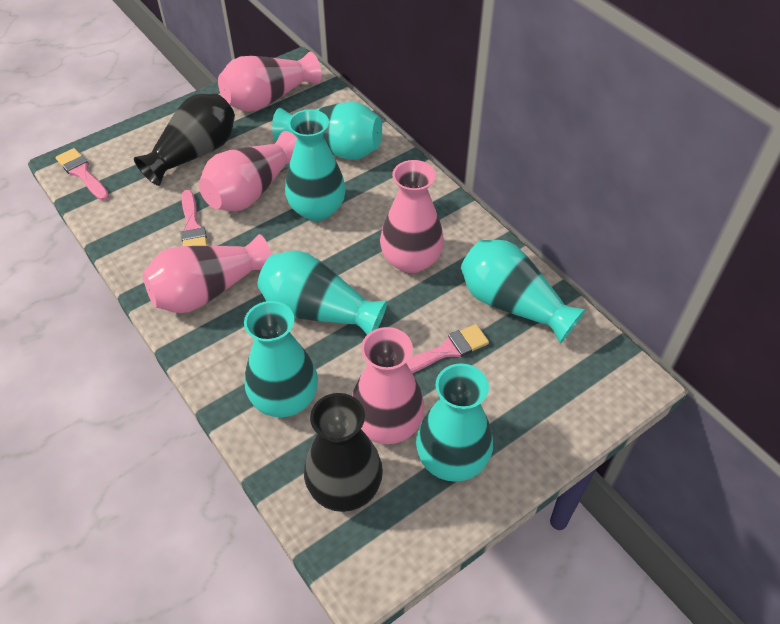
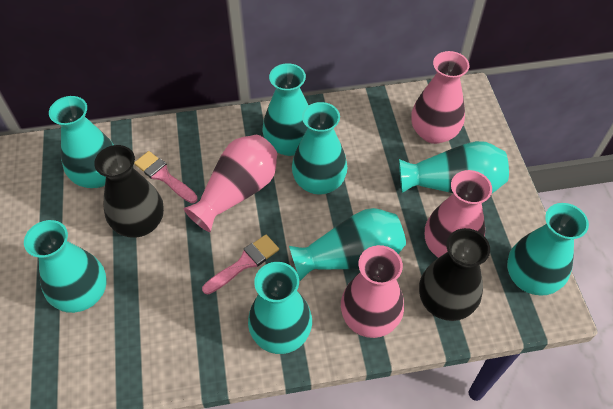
pink brush: [56,148,109,201] [180,190,207,246] [406,324,489,373] = 3 -> [134,151,198,203] [202,235,279,295] = 2
pink vase: [143,234,272,313] [199,131,297,211] [218,52,321,112] [352,327,425,444] [380,160,444,273] = 5 -> [184,135,277,232] [341,245,404,338] [411,51,470,144] [425,170,492,258] = 4
turquoise vase: [244,301,318,417] [257,250,388,335] [272,102,382,160] [285,109,346,221] [416,363,493,482] [461,240,586,343] = 6 -> [24,220,107,313] [49,96,114,188] [248,262,312,354] [263,63,309,156] [289,208,406,281] [292,102,347,195] [399,141,509,193] [507,203,589,296] = 8

